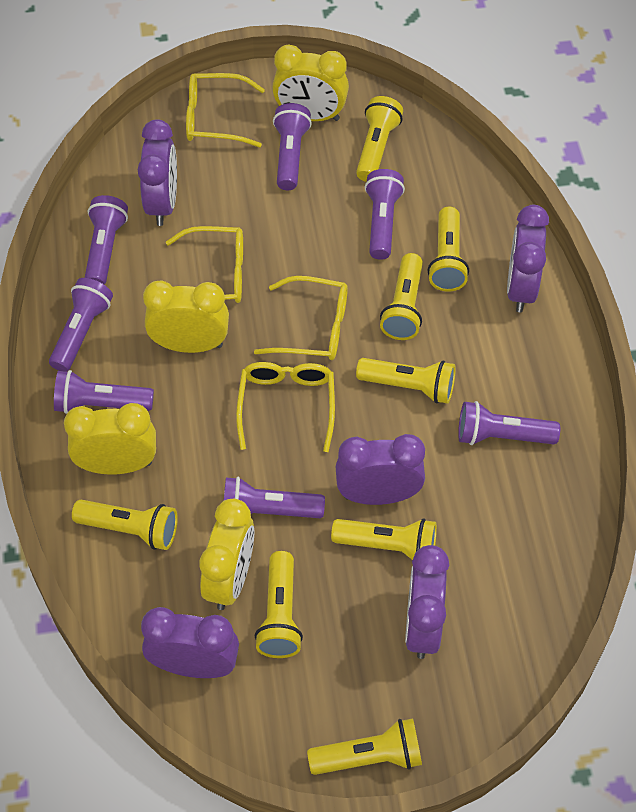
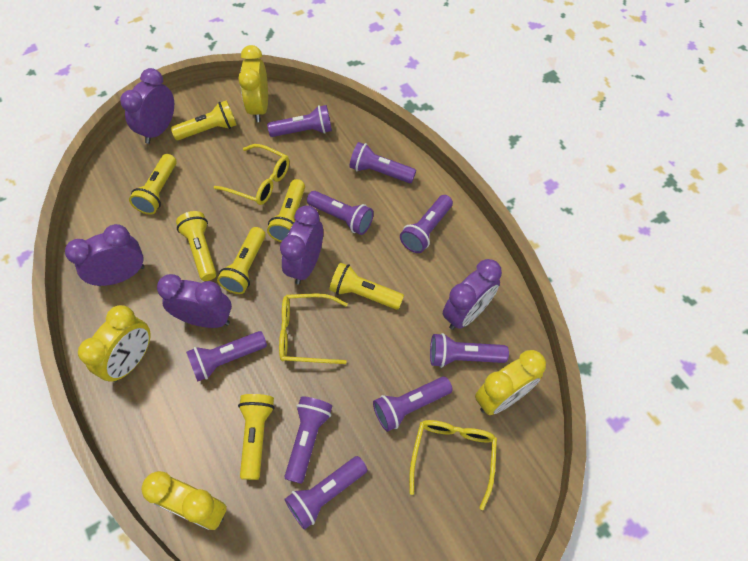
purple flashlight: [49,278,113,372] [54,370,154,414] [85,195,128,285] [224,477,325,518] [273,103,312,190] [365,169,405,260] [458,401,560,445] = 7 -> [186,331,267,382] [267,105,332,137] [285,396,332,484] [285,456,368,530] [307,191,374,235] [349,142,416,183] [373,377,453,432] [400,195,453,253] [430,333,509,368] = 9
yellow flashlight: [72,500,178,550] [255,551,303,658] [307,719,422,775] [331,518,437,560] [356,96,403,182] [356,358,456,404] [380,253,423,340] [428,207,469,292] = 8 -> [129,154,177,215] [171,100,237,140] [176,211,217,281] [217,227,266,294] [238,394,275,480] [267,179,305,242] [329,263,404,310] = 7
yellow glasses: [166,226,243,303] [186,73,265,148] [236,362,335,452] [254,276,348,360] = 4 -> [214,144,289,205] [279,293,348,364] [409,420,497,510] = 3

